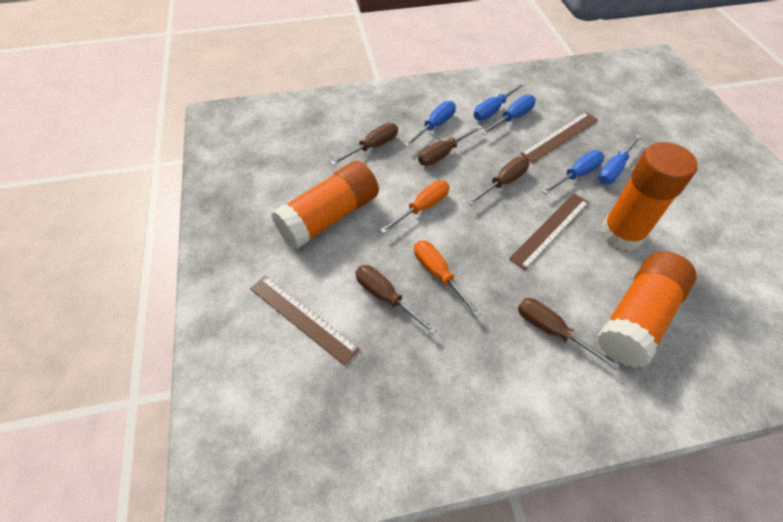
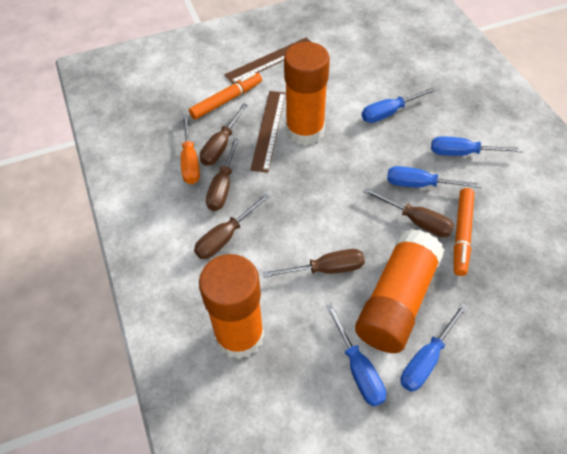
brown ruler: [250,275,359,365] [509,193,589,270] [521,112,598,163] = 3 -> [224,37,311,84] [250,91,286,173] = 2
orange marker: none = 0 -> [189,72,262,120] [454,188,474,276] = 2
orange screwdriver: [380,180,449,234] [414,241,481,318] = 2 -> [181,115,200,184] = 1

